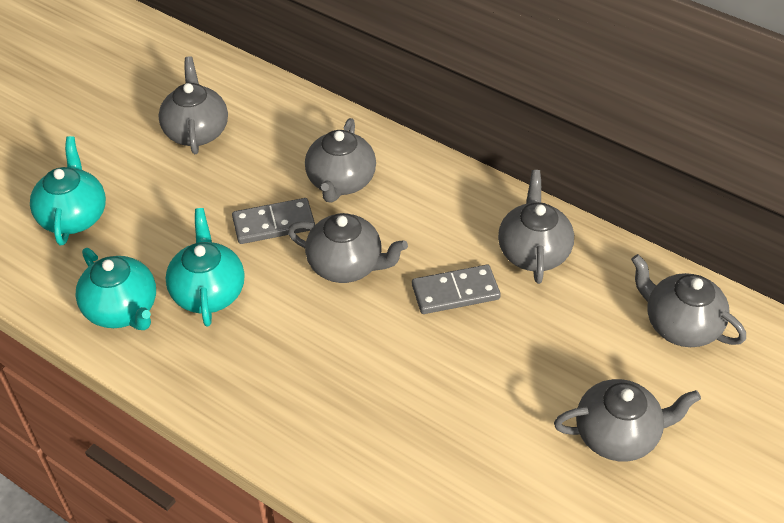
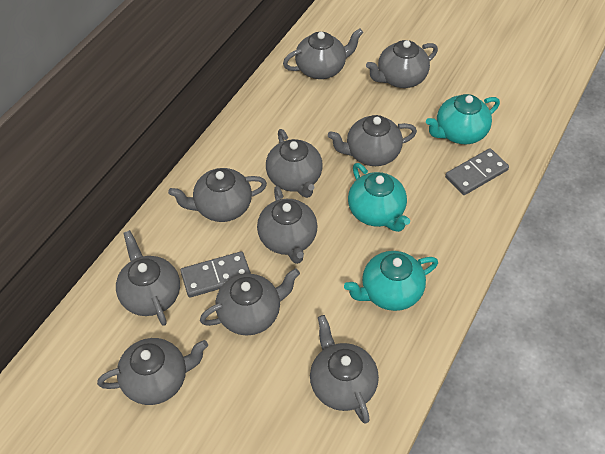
grey teapot: [158,56,228,154] [288,213,408,283] [305,118,376,203] [498,170,574,284] [554,379,701,461] [631,254,746,347] = 6 -> [97,338,208,405] [116,230,180,326] [168,168,267,222] [200,268,300,336] [257,186,318,264] [266,129,323,198] [283,28,363,79] [310,315,379,424] [328,115,417,166] [366,40,438,88] = 10

